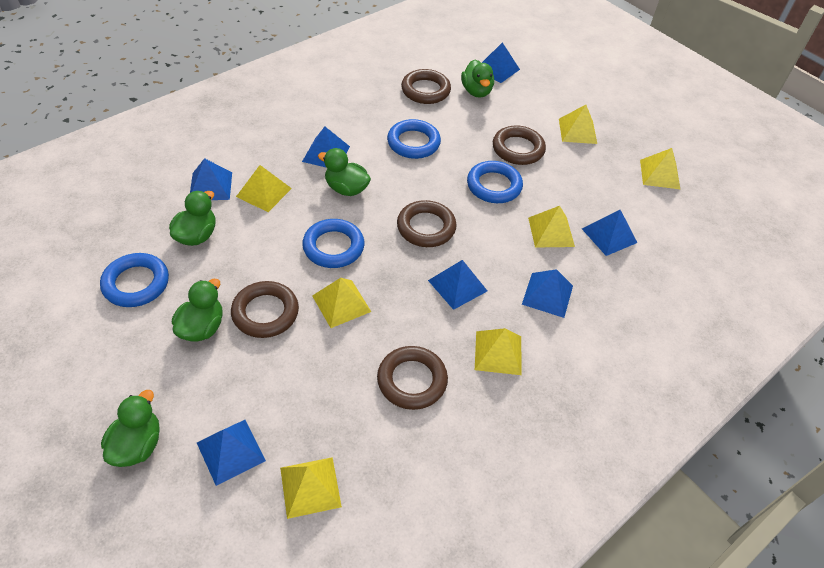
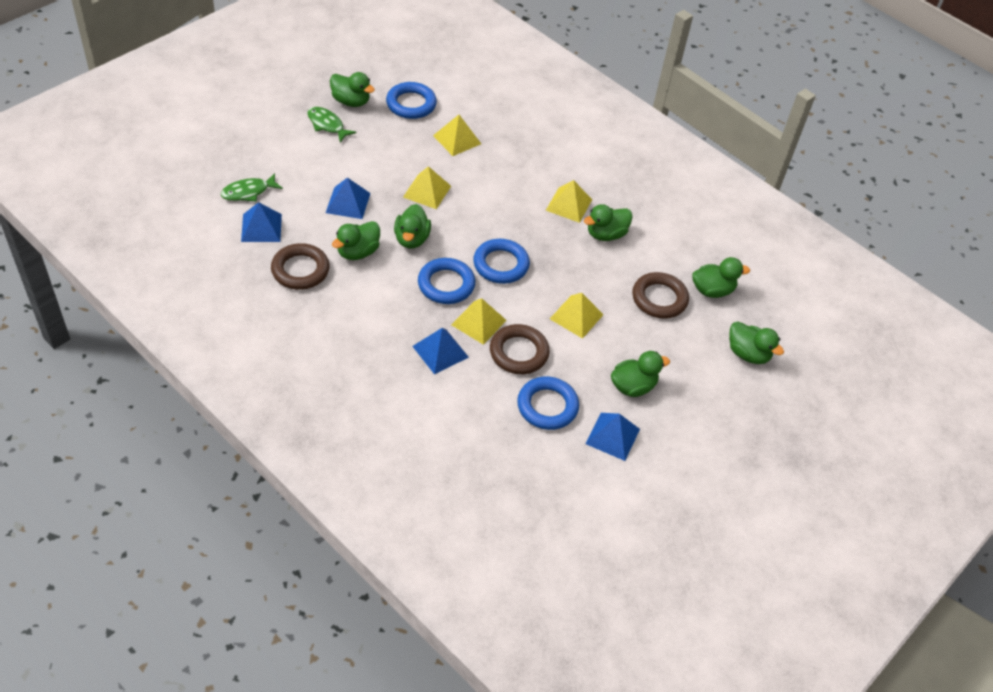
blue pyramid: [190,158,232,200] [197,420,266,486] [302,127,350,168] [428,260,487,310] [482,42,520,83] [522,269,573,318] [582,210,637,256] = 7 -> [241,202,282,242] [326,177,371,219] [412,328,469,374] [585,413,640,461] = 4
brown ring: [231,281,299,338] [377,346,448,410] [397,200,457,247] [401,69,451,104] [493,125,546,165] = 5 -> [271,243,330,290] [490,324,550,374] [632,272,689,319] = 3
green duck: [101,390,160,467] [169,191,215,246] [172,279,223,342] [318,148,371,196] [461,60,494,98] = 5 -> [330,72,375,107] [332,221,380,260] [394,204,431,249] [584,204,633,241] [611,351,670,397] [692,257,750,298] [729,322,784,364] = 7
green fish: none = 0 -> [221,173,283,202] [307,107,357,143] = 2
yellow pyramid: [236,165,292,212] [280,457,342,519] [312,278,371,328] [475,328,521,375] [528,206,575,247] [559,105,597,144] [640,148,681,190] = 7 -> [403,166,451,209] [433,115,481,156] [451,298,507,345] [546,180,592,223] [550,293,604,339] = 5

